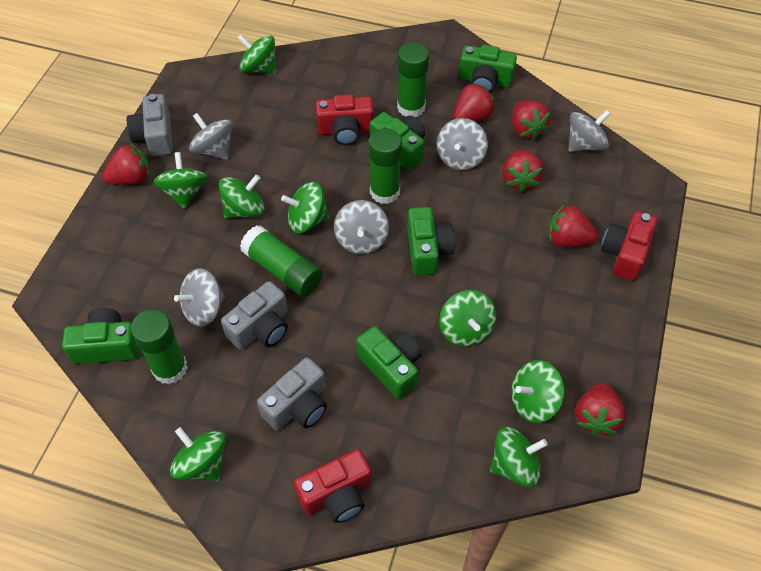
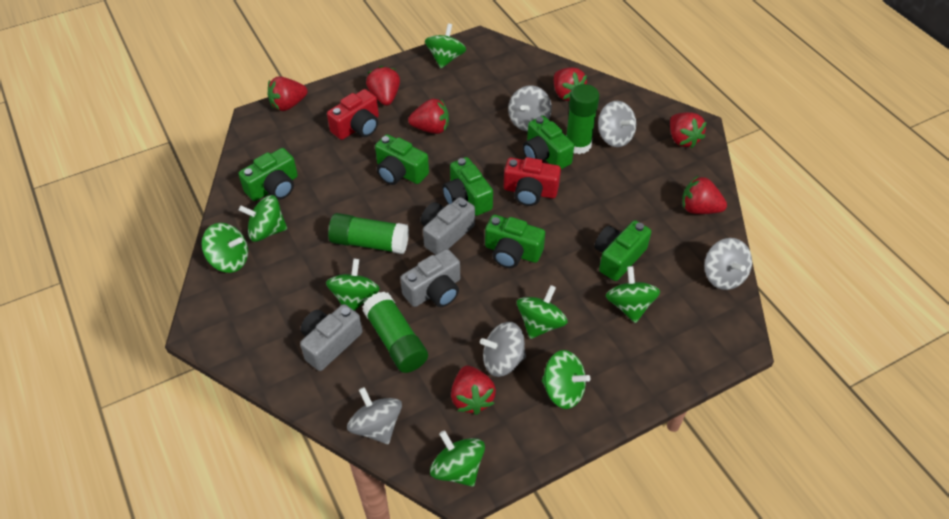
green camera: [62,308,139,364] [356,326,422,399] [370,112,425,171] [407,207,455,275] [459,45,517,93] = 5 -> [239,148,298,201] [375,134,429,185] [442,157,493,216] [485,215,545,268] [523,116,574,169] [595,220,651,281] = 6
green glue stick: [131,309,188,384] [240,225,323,297] [368,128,402,204] [397,43,429,117] = 4 -> [328,213,409,254] [362,292,428,373] [566,84,599,154] = 3
red camera: [294,449,371,523] [316,94,374,145] [601,211,657,281] = 3 -> [327,89,379,140] [504,157,561,206] = 2
red strawberry: [102,143,150,185] [453,82,495,122] [503,149,544,192] [512,100,551,140] [548,204,598,247] [575,382,625,436] = 6 -> [267,76,308,111] [366,66,400,106] [408,99,449,134] [451,366,496,415] [554,67,587,101] [670,112,706,148] [682,176,727,214] = 7

